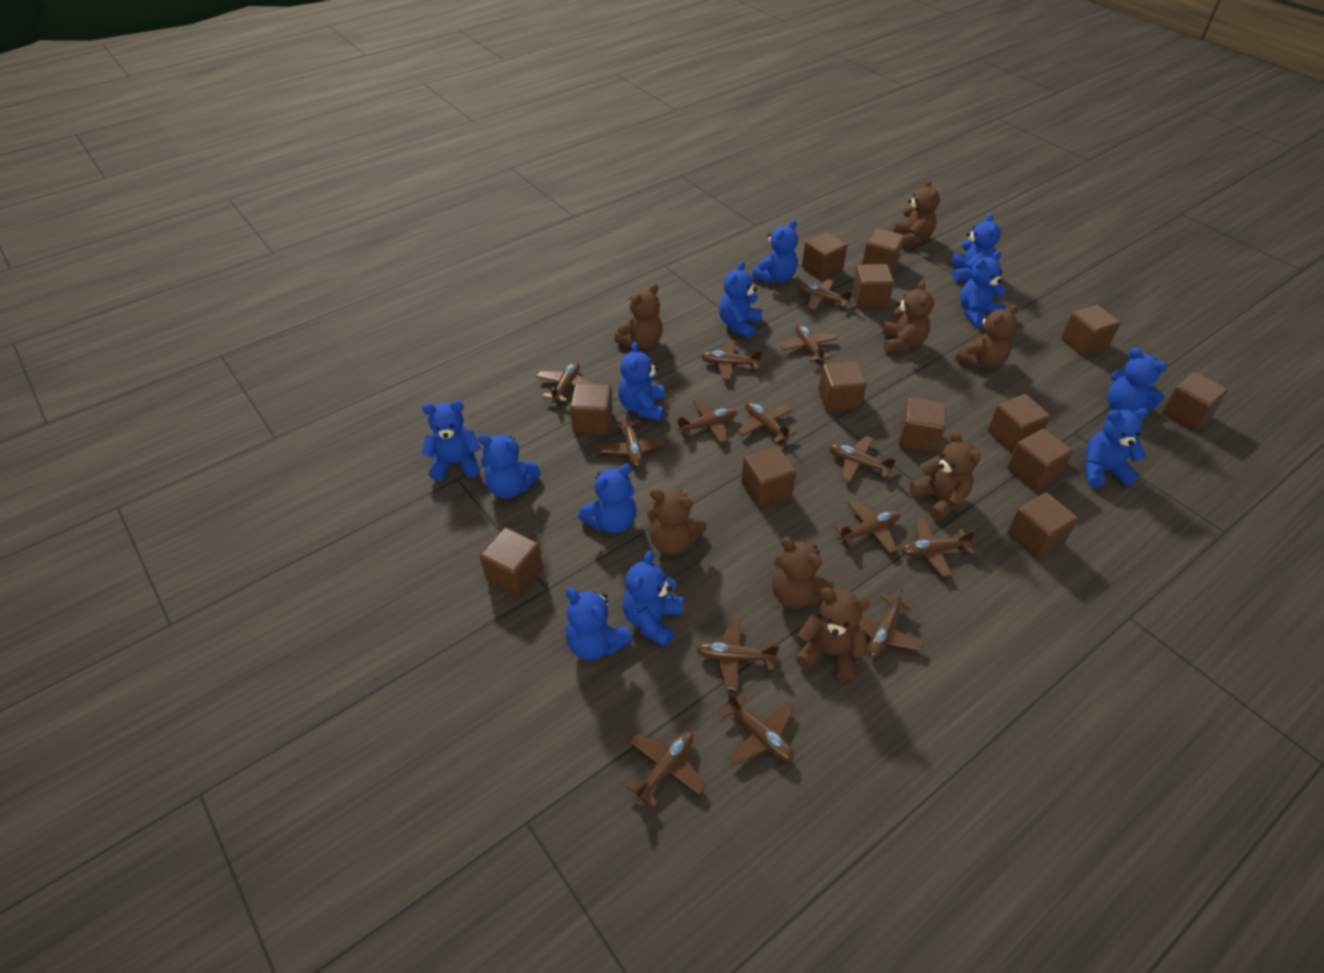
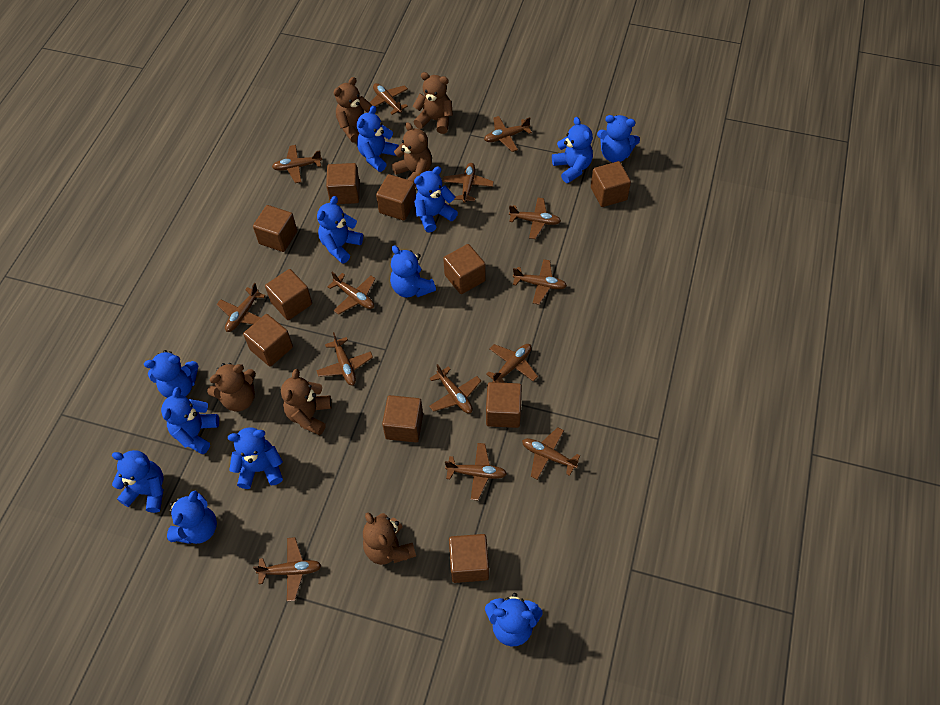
brown cube: [480,527,543,596] [570,383,612,434] [741,446,796,508] [802,232,847,280] [818,361,866,413] [852,264,894,308] [862,228,904,273] [899,397,946,453] [988,394,1051,453] [1007,429,1073,491] [1007,492,1078,559] [1061,305,1120,356] [1162,372,1228,430] = 13 -> [243,314,293,367] [253,205,297,252] [265,269,312,320] [326,163,360,204] [376,174,416,221] [382,395,423,443] [443,244,486,294] [449,534,489,583] [486,382,522,428] [591,161,631,207] = 10
brown teddy bear: [614,284,663,349] [647,489,707,555] [772,537,834,609] [796,588,870,681] [882,280,934,353] [894,179,940,247] [910,431,981,521] [955,304,1018,369] = 8 -> [207,363,256,412] [281,369,332,435] [334,77,373,143] [363,512,416,565] [392,122,432,188] [413,72,453,134] = 6

